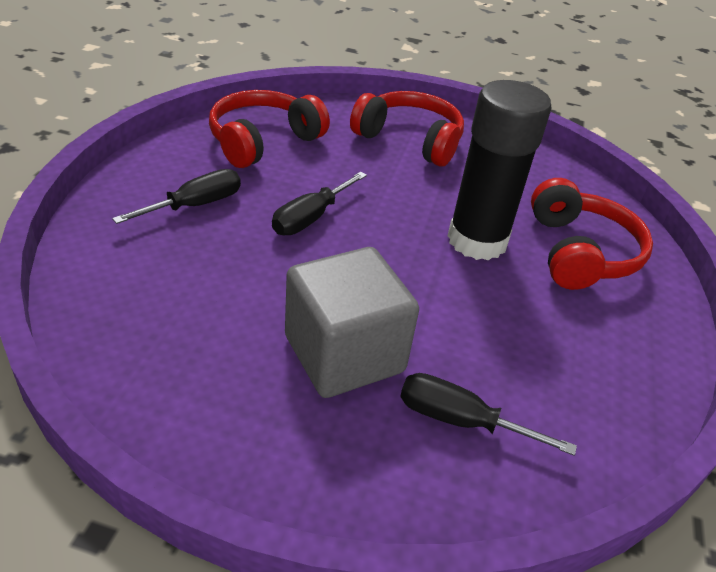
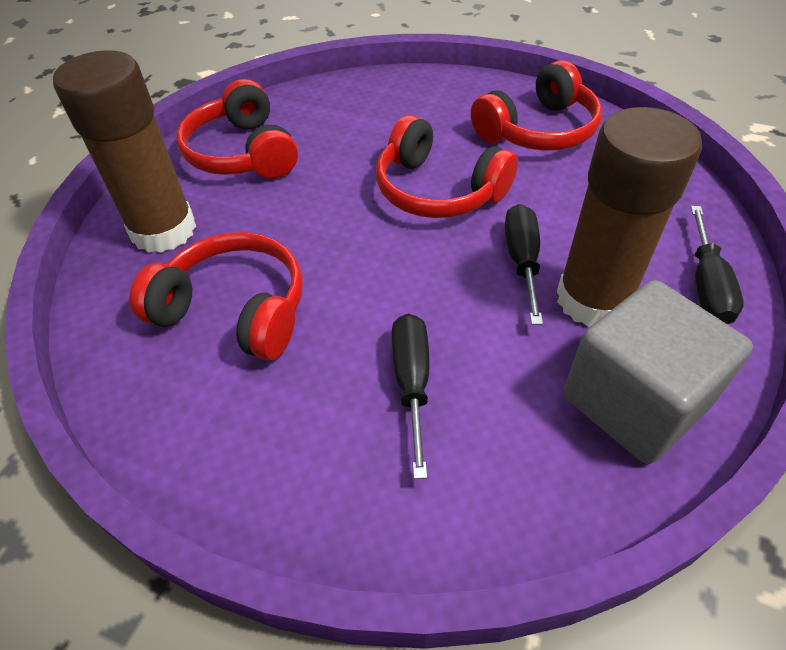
black glue stick: [448,80,552,260] = 1 -> none = 0
brown glue stick: none = 0 -> [53,50,196,253] [557,107,702,327] = 2
red headphones: [209,90,330,168] [350,91,464,167] [531,178,653,290] = 3 -> [129,232,303,360] [176,79,298,179] [376,115,518,218] [471,60,602,151] = 4

